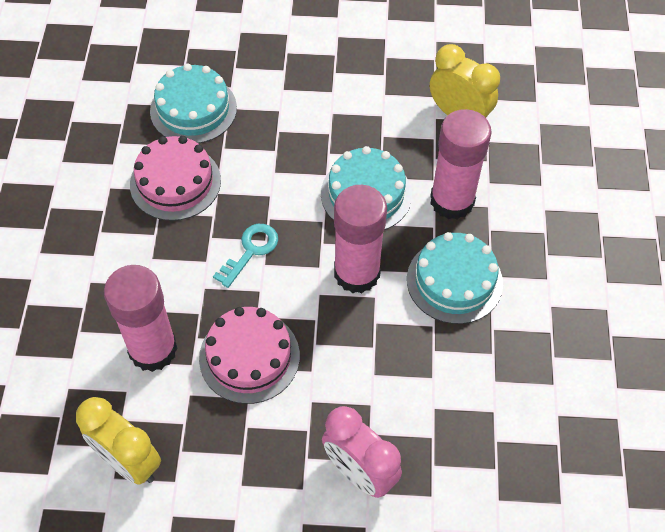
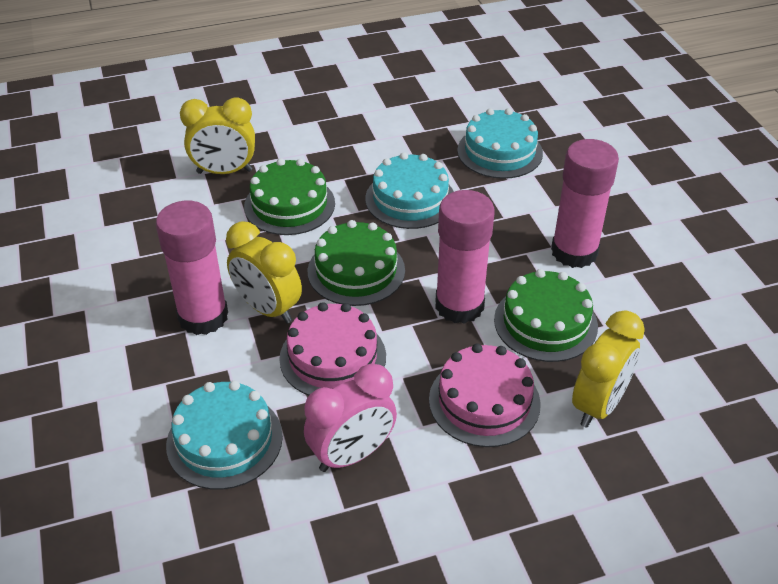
green cake: none = 0 -> [244,158,335,235] [308,220,405,306] [494,269,598,362] = 3
turquoise key: [213,224,278,288] = 1 -> none = 0
yellow clock: [76,397,161,485] [430,44,500,118] = 2 -> [180,97,255,174] [226,221,302,324] [572,310,645,428] = 3

